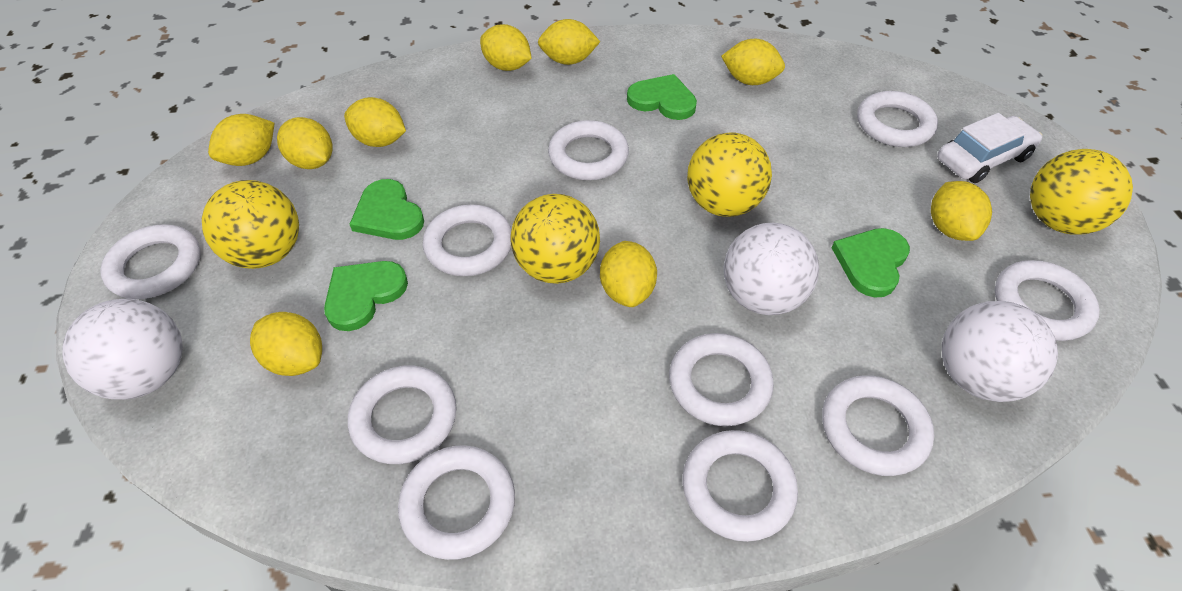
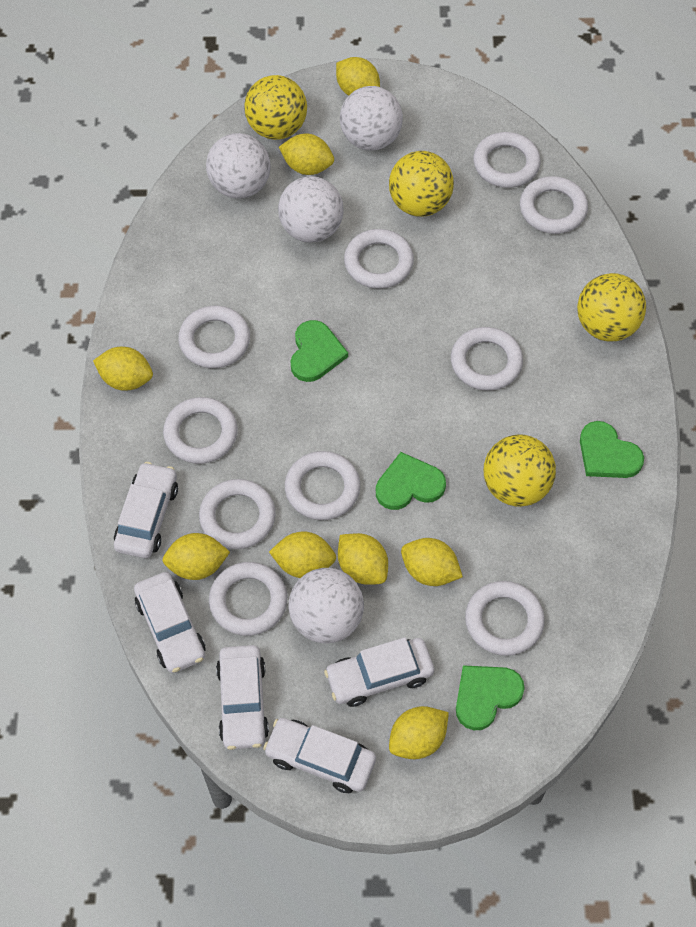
white ball: [62,299,183,400] [723,223,819,315] [942,301,1058,402] = 3 -> [206,133,271,199] [278,176,344,243] [288,568,364,643] [340,86,403,151] = 4
white car: [937,113,1042,183] = 1 -> [114,462,178,558] [134,572,205,673] [216,645,269,750] [263,718,376,793] [324,637,434,707] = 5
yellow lemon: [208,114,274,166] [250,312,322,376] [277,117,333,169] [344,97,406,147] [480,24,532,71] [538,19,600,65] [600,241,657,307] [721,39,785,85] [931,181,992,241] = 9 -> [93,347,153,391] [162,533,230,580] [269,532,336,578] [279,134,334,175] [336,57,380,96] [338,533,388,585] [389,706,449,759] [401,538,463,586] = 8

